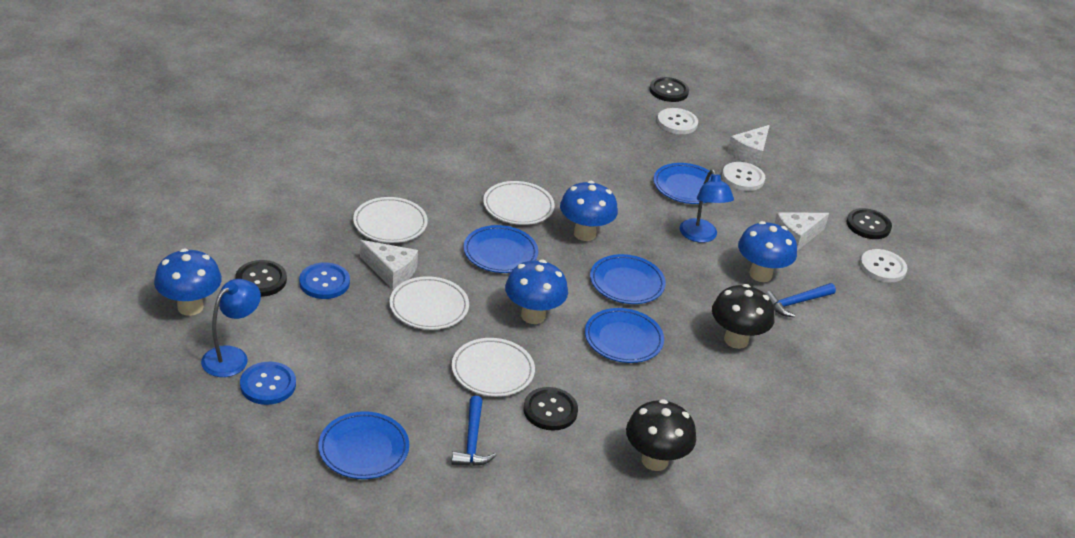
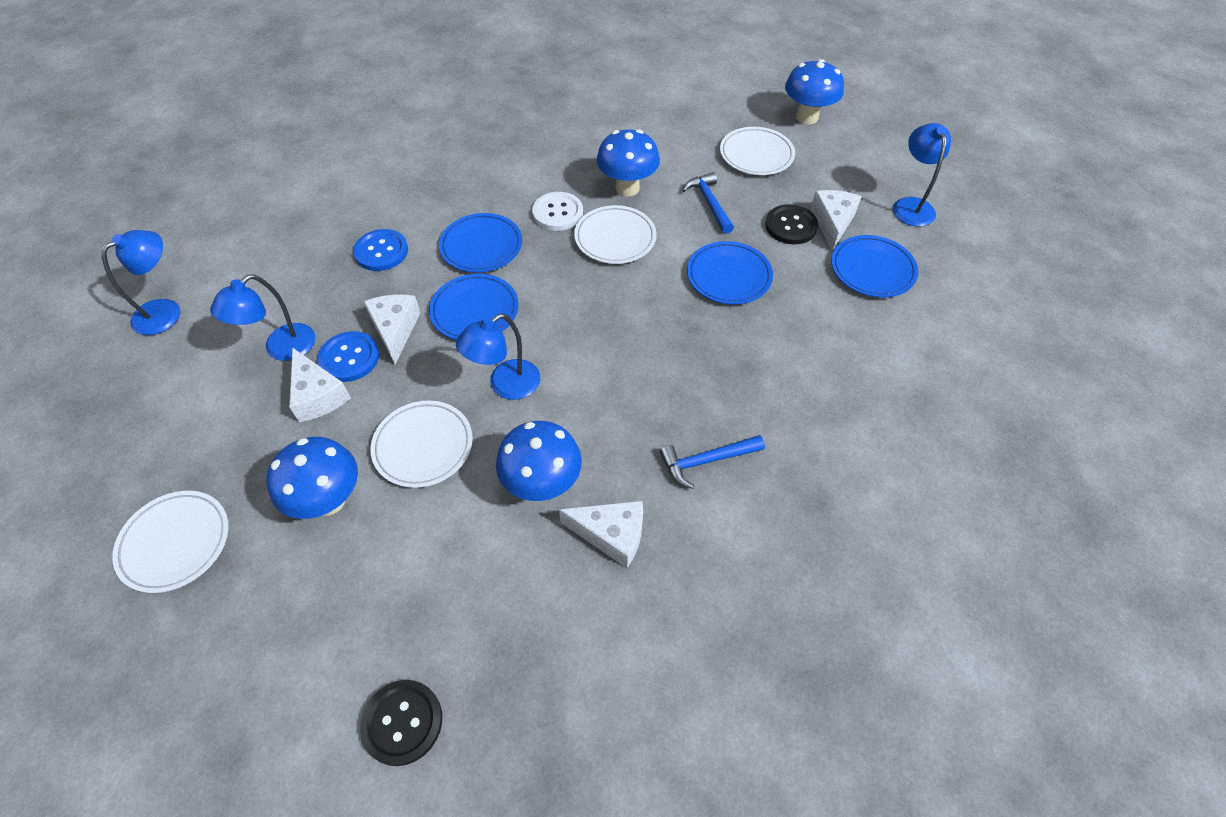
black button: [235,260,287,297] [523,387,578,431] [649,77,689,102] [847,208,892,239] = 4 -> [360,680,442,766] [765,204,818,244] = 2
black mushroom: [626,399,696,471] [712,284,775,349] = 2 -> none = 0
blue lamp: [201,279,261,377] [679,169,734,243] = 2 -> [101,230,180,335] [210,274,315,361] [456,314,540,400] [893,123,951,227] = 4
blue plate: [318,411,409,479] [464,225,538,273] [585,308,664,363] [590,254,666,304] [654,163,713,204] = 5 -> [429,274,519,340] [439,213,522,273] [687,241,773,305] [831,235,918,297] = 4
white button: [657,108,698,134] [722,162,765,191] [860,249,907,282] = 3 -> [532,192,583,231] = 1
white cheese: [360,240,418,289] [728,125,770,166] [774,212,829,251] = 3 -> [289,347,351,422] [364,295,421,364] [559,501,643,568] [811,190,862,251] = 4

